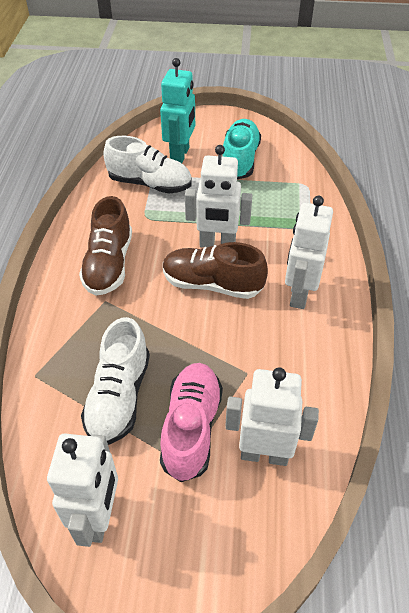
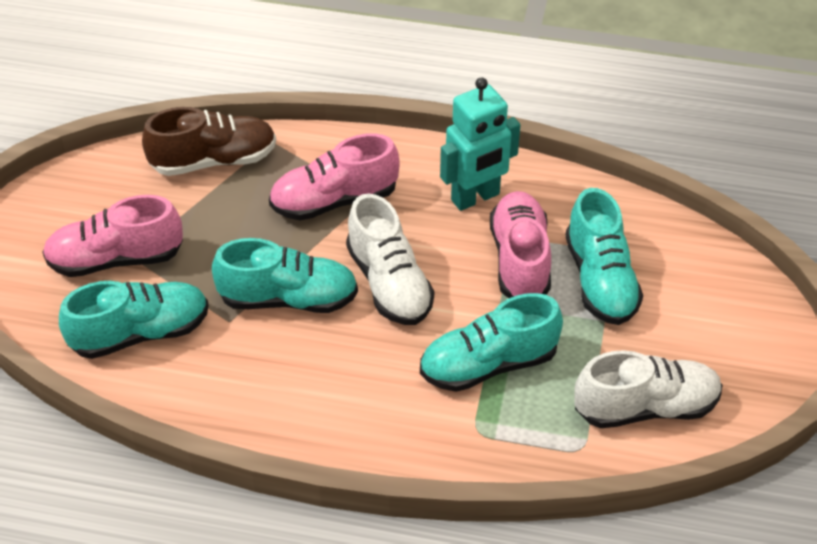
brown shoe: [79,196,132,296] [163,242,268,299] = 2 -> [142,107,276,176] = 1
pink shoe: [160,363,223,482] = 1 -> [42,195,183,277] [269,133,400,220] [490,191,551,298] = 3
turquoise shoe: [222,119,261,179] = 1 -> [59,281,209,359] [212,238,358,313] [420,293,563,392] [565,188,643,325] = 4
white robot: [47,433,118,547] [185,145,253,248] [225,367,319,466] [285,196,333,309] = 4 -> none = 0

